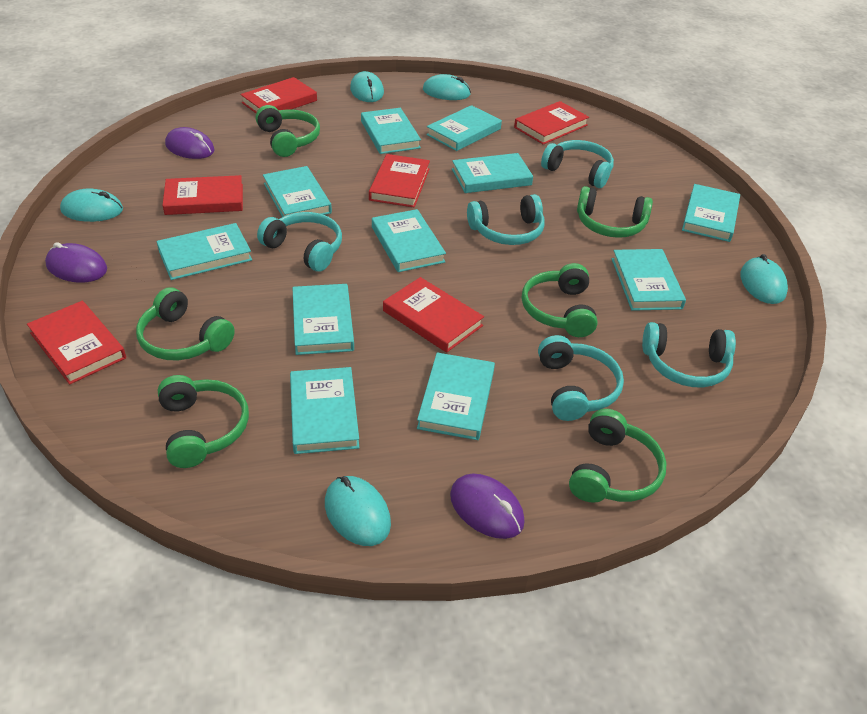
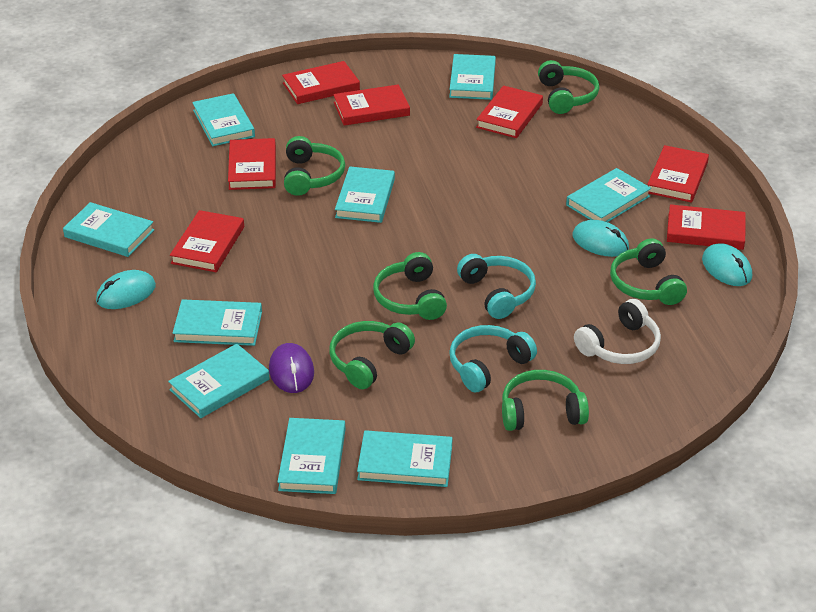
purple mouse: [45,242,107,283] [165,127,215,159] [450,474,525,539] = 3 -> [269,343,314,393] = 1
red book: [27,301,126,385] [162,175,243,215] [241,77,317,113] [369,154,430,207] [383,277,484,353] [514,101,589,145] = 6 -> [170,210,244,272] [228,138,276,190] [282,61,360,104] [333,84,410,126] [476,85,543,138] [647,145,709,203] [667,204,746,250] = 7
turquoise book: [157,223,252,280] [263,166,332,217] [290,367,359,454] [292,284,354,355] [361,108,421,154] [372,209,446,272] [417,352,495,440] [426,105,502,151] [452,153,533,193] [612,249,686,311] [682,184,740,242] = 11 -> [63,202,154,257] [168,344,270,418] [172,299,262,346] [192,93,255,146] [277,418,345,494] [335,166,395,223] [357,430,452,487] [449,54,496,100] [566,168,651,222] = 9
turquoise headphones: [257,212,342,272] [467,194,545,245] [538,335,624,421] [541,140,614,188] [642,322,736,387] = 5 -> [449,325,537,392] [457,254,536,319] = 2
turquoise mouse: [60,188,123,222] [325,476,391,546] [350,71,384,102] [423,74,471,100] [740,254,788,304] = 5 -> [96,270,156,309] [572,220,629,257] [702,243,752,286] = 3
white headphones: none = 0 -> [574,299,661,364] = 1

